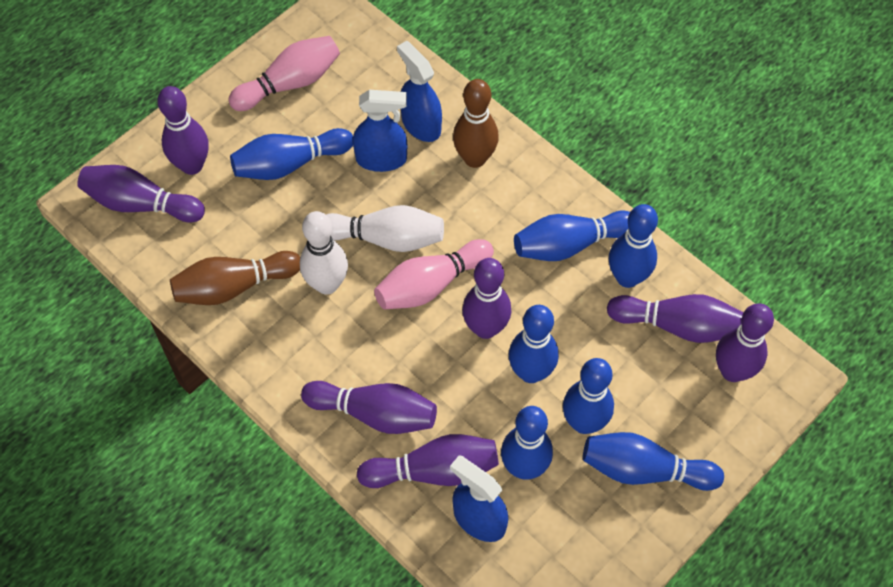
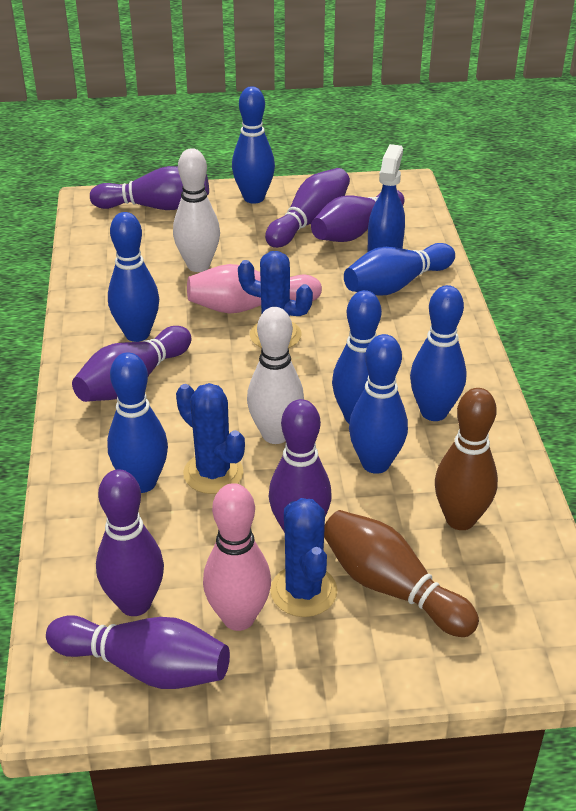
blue cactus: none = 0 -> [176,383,245,494] [238,251,313,348] [270,498,337,617] = 3
blue spray bottle: [353,90,407,172] [397,41,442,142] [450,456,508,542] = 3 -> [367,144,405,252] = 1

